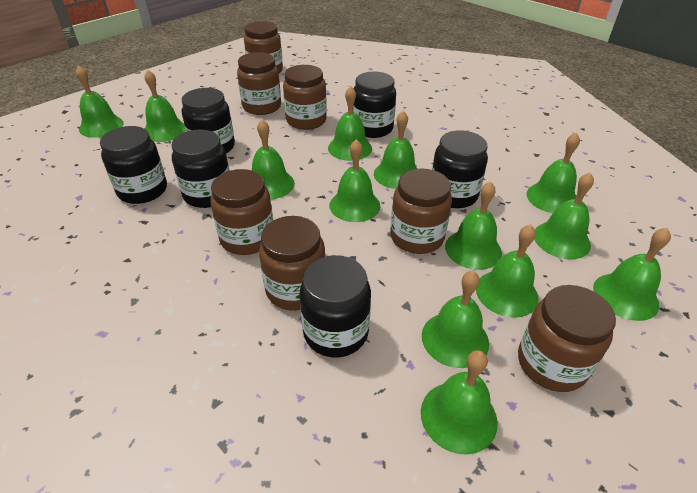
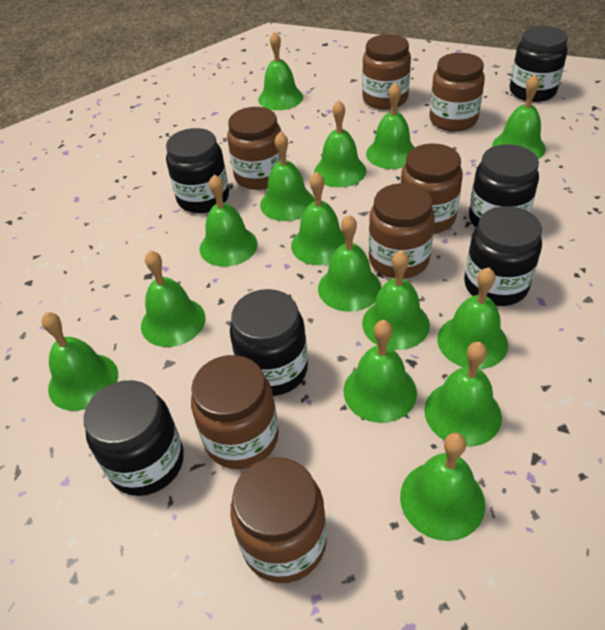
green bell: [76,66,124,138] [144,70,186,142] [252,120,295,199] [328,86,372,161] [330,139,380,222] [374,111,417,189] [421,350,498,455] [422,271,489,368] [445,181,502,270] [476,224,539,317] [527,132,580,213] [535,173,594,259] [593,228,671,321] = 13 -> [42,312,118,411] [141,250,205,347] [200,174,258,267] [258,31,303,110] [260,132,315,221] [291,172,346,265] [314,100,366,187] [318,215,381,312] [343,320,417,423] [362,250,430,350] [366,82,415,169] [400,433,485,541] [424,342,502,447] [437,267,508,369] [492,75,546,159] = 15

